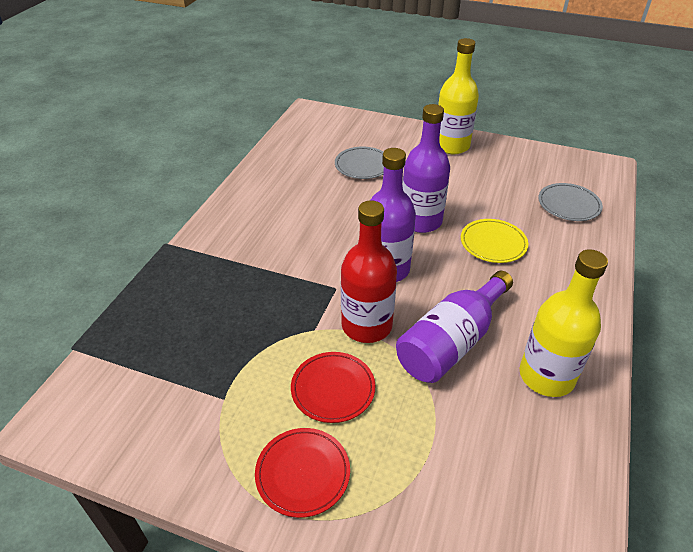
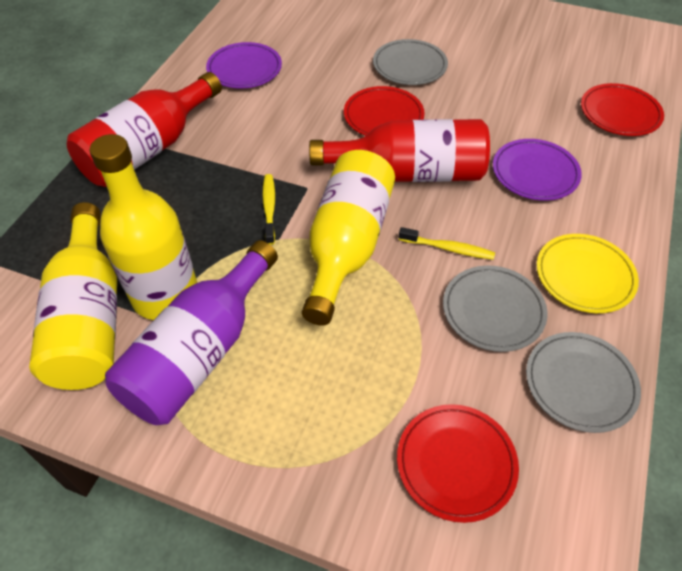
grey plate: [335,147,384,179] [538,183,603,221] = 2 -> [373,39,448,85] [443,265,547,352] [526,332,641,433] = 3
purple bottle: [370,148,416,282] [396,271,513,383] [402,104,450,233] = 3 -> [105,240,278,425] = 1
purple plate: none = 0 -> [206,42,282,89] [493,139,582,201] = 2
red bottle: [341,201,397,343] = 1 -> [67,72,222,187] [309,119,490,182] = 2
red plate: [255,428,350,518] [291,352,376,423] = 2 -> [344,86,425,136] [397,404,519,523] [581,83,664,136] = 3
yellow bottle: [438,38,479,154] [520,249,608,397] = 2 -> [29,202,117,390] [89,134,197,320] [302,150,395,326] = 3
yellow toothbrush: none = 0 -> [262,174,275,245] [399,227,495,260] = 2

